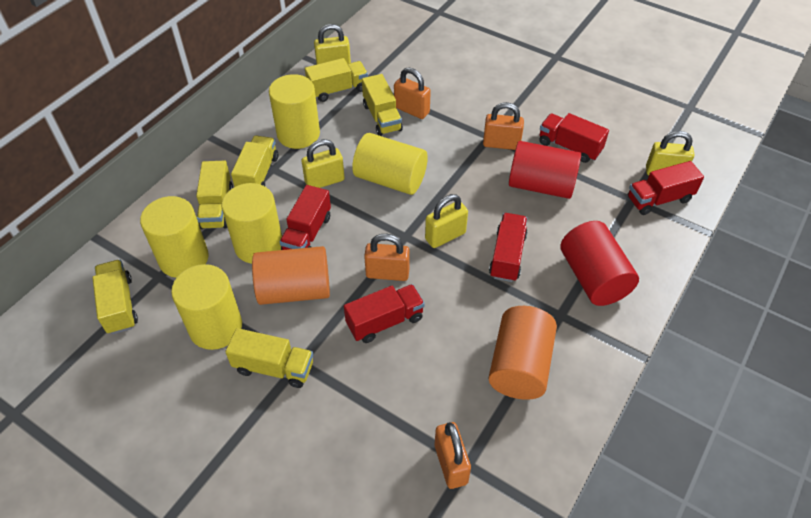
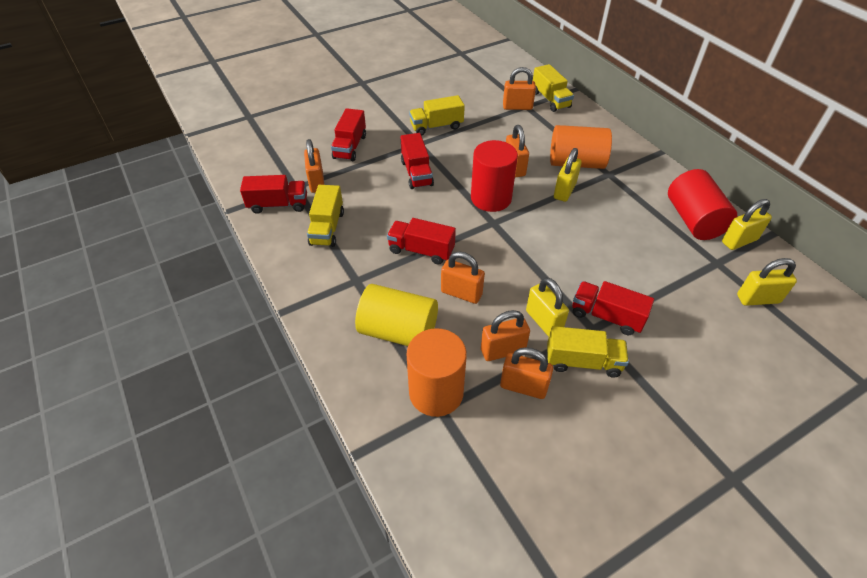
orange padlock: [364,234,410,281] [394,67,431,119] [435,422,471,489] [483,102,524,150] = 4 -> [304,139,324,193] [441,251,485,304] [481,310,530,361] [500,347,553,399] [503,67,536,110] [506,125,529,177] = 6
yellow cylinder: [140,196,209,278] [171,264,242,350] [222,183,282,264] [269,74,320,149] [352,133,428,195] = 5 -> [355,284,438,346] = 1
yellow truck: [92,260,138,334] [196,161,233,229] [226,328,313,388] [231,136,278,187] [305,58,368,102] [362,74,403,136] = 6 -> [307,185,344,247] [409,95,465,136] [533,64,574,112] [547,326,629,377] = 4

